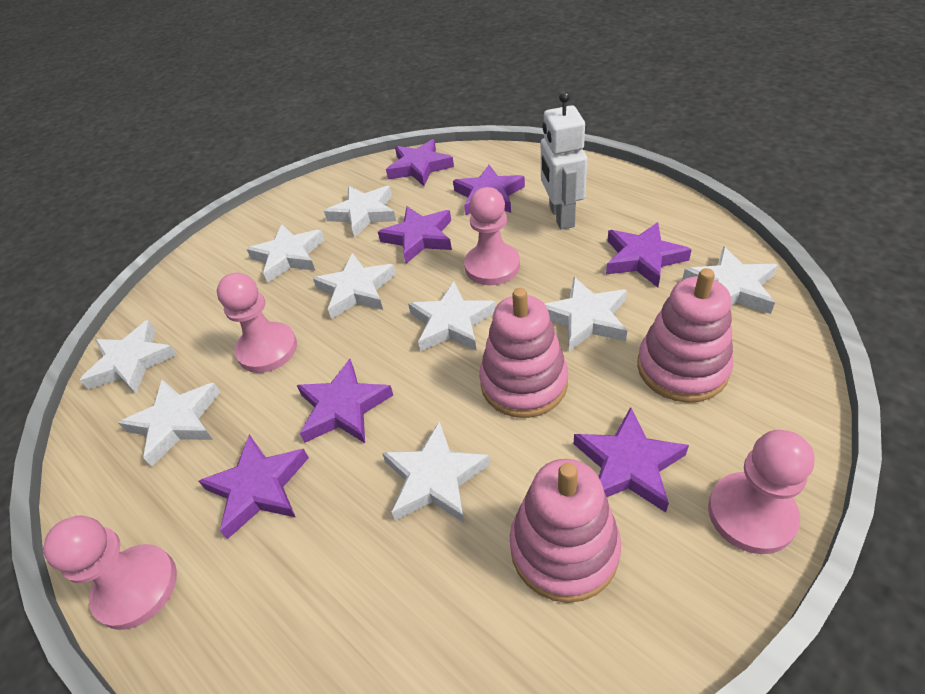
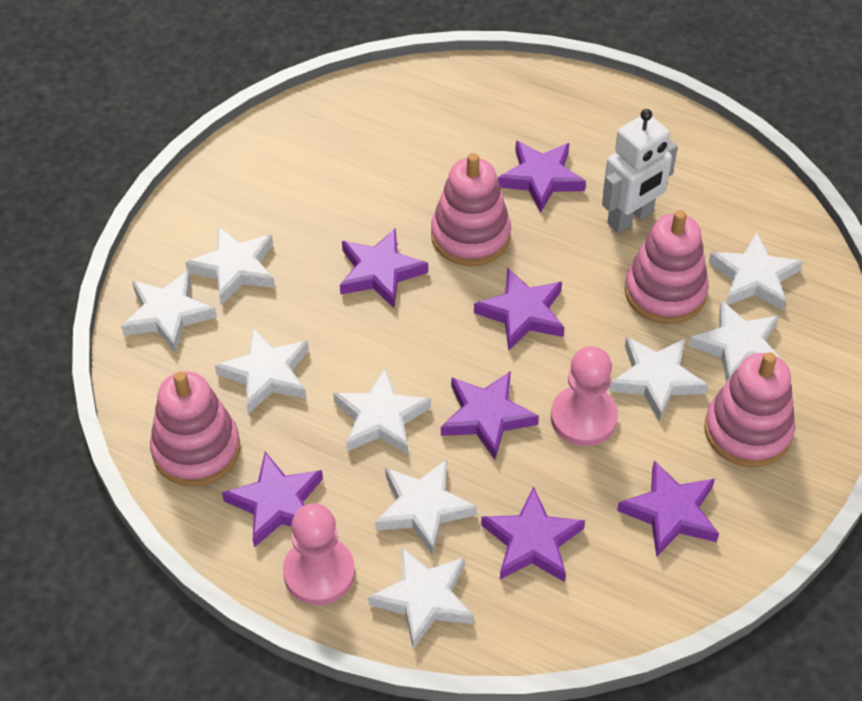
pink pawn: [43,515,177,630] [217,273,297,373] [464,187,520,285] [708,430,815,554] = 4 -> [283,503,355,605] [551,346,618,446] = 2
pink stacking toy: [479,288,568,418] [510,459,621,603] [637,268,733,403] = 3 -> [150,371,240,487] [431,153,511,266] [624,210,709,324] [704,352,795,467] = 4

